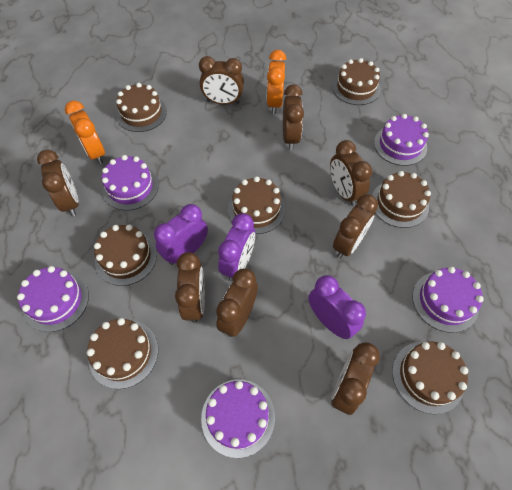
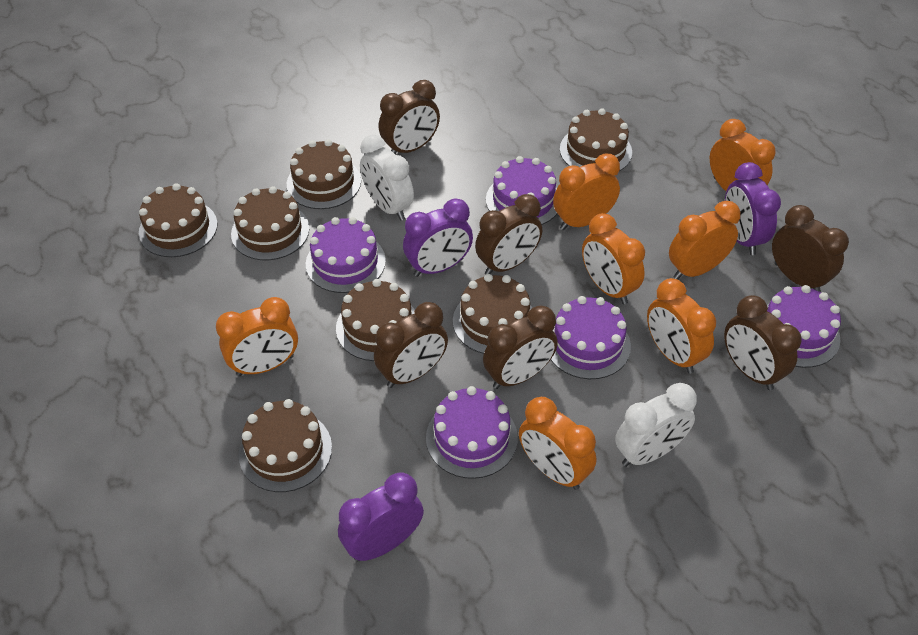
brown clock: [37,150,79,216] [175,252,205,323] [199,56,244,105] [216,269,258,337] [283,84,304,150] [330,140,372,206] [331,342,380,415] [333,194,378,259] = 8 -> [374,302,448,388] [379,80,440,154] [475,194,542,274] [483,306,558,389] [724,295,801,390] [772,205,849,292] = 6
orange clock: [65,101,105,164] [266,50,286,114] = 2 -> [216,297,298,376] [519,397,597,490] [553,153,620,230] [582,213,645,304] [647,278,716,374] [669,201,741,279] [710,119,775,191] = 7
white clock: none = 0 -> [360,134,414,221] [615,383,697,467] = 2

